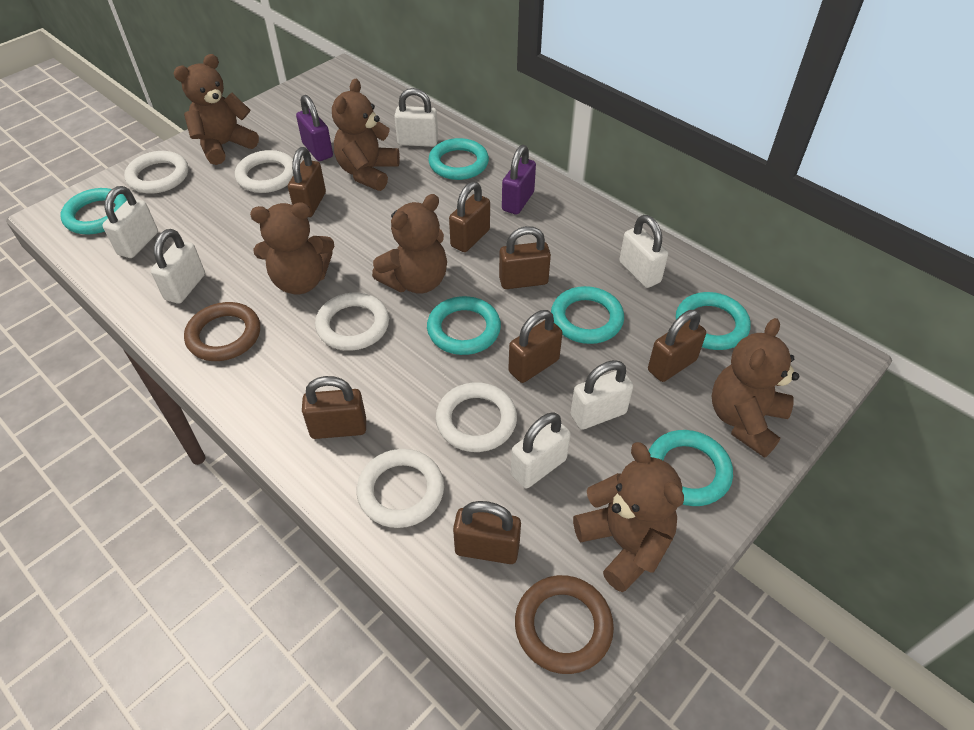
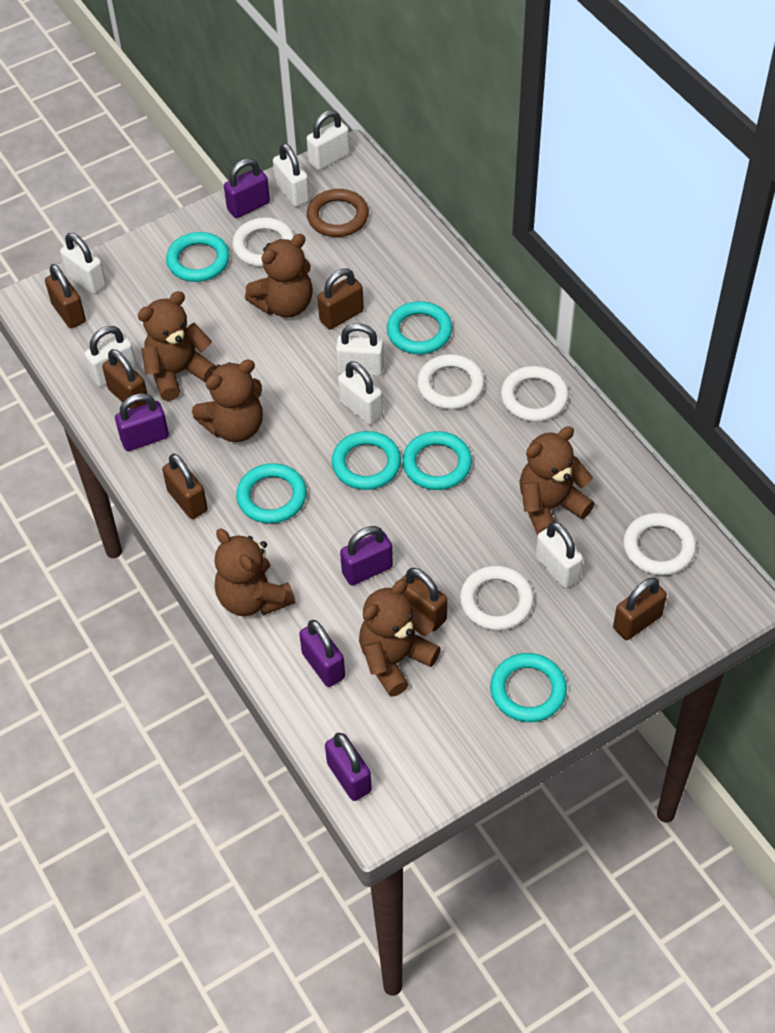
brown padlock: [288,147,326,217] [302,376,366,439] [449,181,490,252] [453,501,521,564] [499,226,551,289] [508,310,562,383] [648,310,706,382] = 7 -> [45,264,86,328] [102,349,147,409] [162,454,208,519] [317,268,364,330] [401,568,447,631] [613,577,667,640] = 6
brown ring: [184,302,260,361] [515,575,614,674] = 2 -> [307,189,369,237] = 1
purple padlock: [296,95,333,161] [502,145,536,215] = 2 -> [115,393,169,451] [224,158,270,218] [299,620,345,687] [325,733,372,801] [340,526,393,585] = 5
white padlock: [102,186,158,258] [151,229,205,304] [394,88,438,147] [511,412,571,489] [571,360,633,430] [619,215,668,288] = 6 -> [60,233,106,294] [85,326,137,386] [273,143,310,207] [307,110,350,170] [336,323,384,376] [338,361,383,425] [536,522,583,588] = 7

